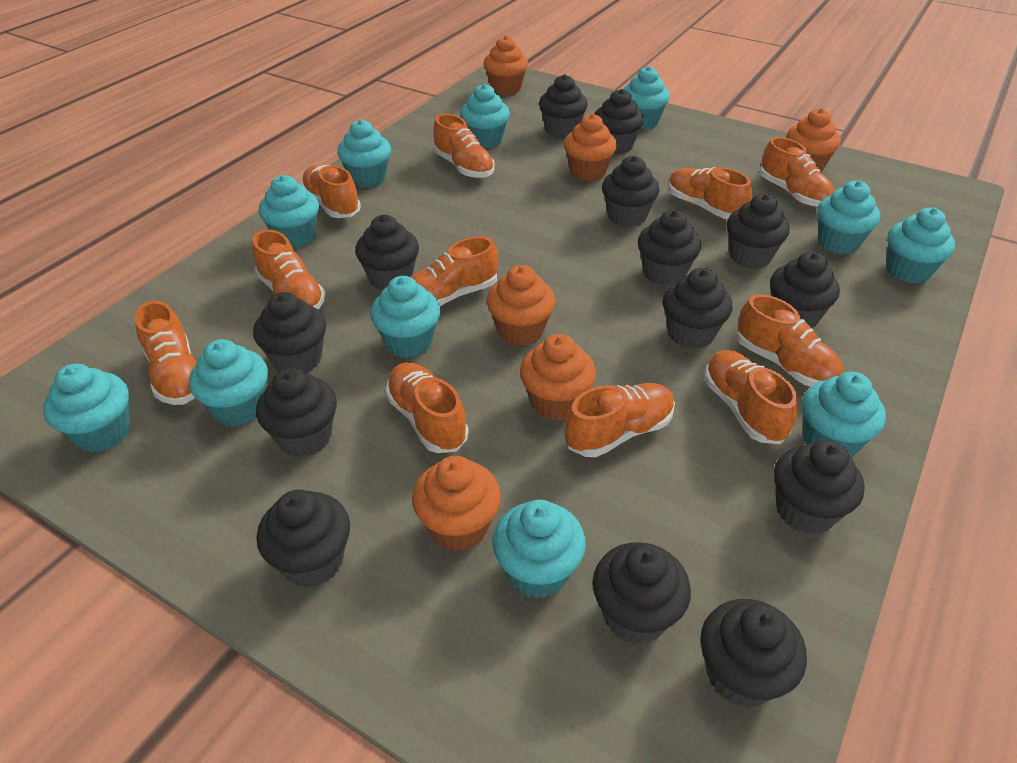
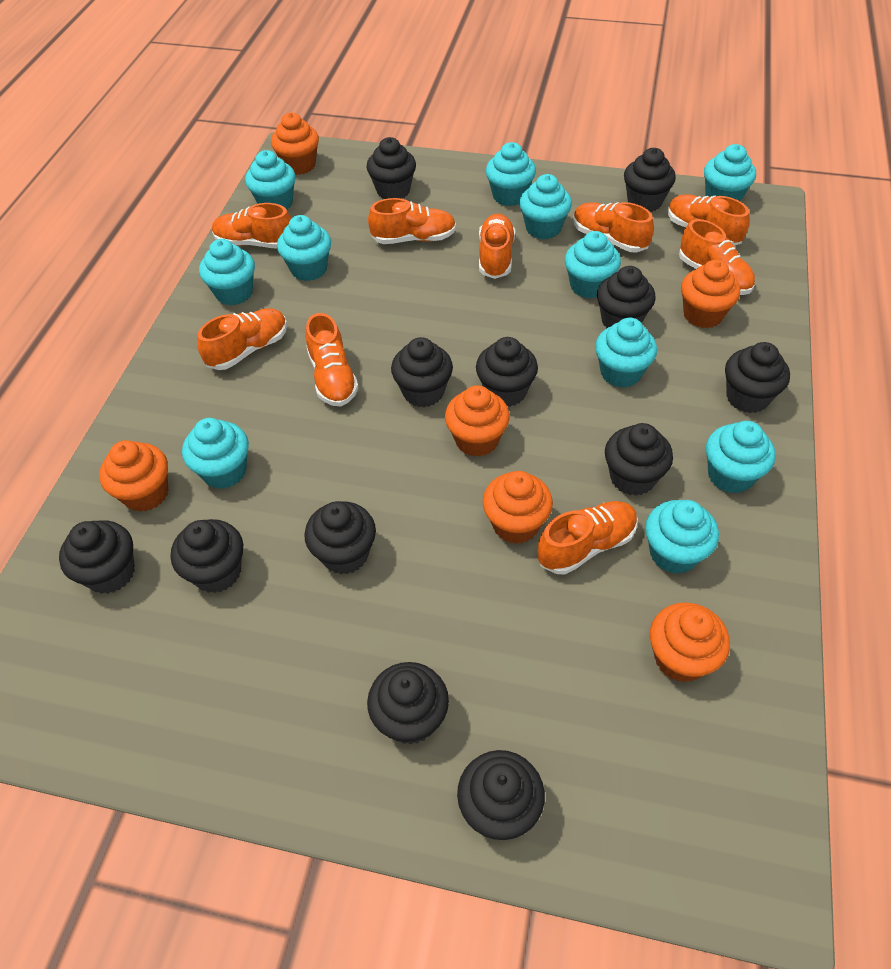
black cupcake: [253,292,326,373] [256,368,337,457] [257,489,350,587] [355,215,419,291] [539,74,588,138] [593,542,691,644] [594,89,644,154] [602,156,660,227] [638,210,701,286] [663,268,732,349] [700,599,807,708] [727,194,790,268] [770,252,840,328] [774,440,865,534] = 14 -> [59,520,135,594] [171,519,243,593] [304,501,376,574] [367,137,416,199] [367,662,449,745] [391,337,453,407] [457,750,545,840] [476,337,538,407] [597,266,655,329] [605,423,673,496] [624,148,676,212] [725,342,790,413] = 12
orange shoe: [135,301,197,405] [252,230,325,309] [301,165,361,218] [385,362,469,453] [411,236,499,306] [433,114,495,178] [565,383,675,457] [668,167,752,219] [704,350,797,444] [737,294,844,387] [760,137,835,207] = 11 -> [197,308,287,370] [212,203,292,248] [305,313,359,406] [368,198,456,244] [479,214,515,279] [538,501,638,575] [573,202,654,252] [668,195,750,246] [679,219,755,295] = 9

